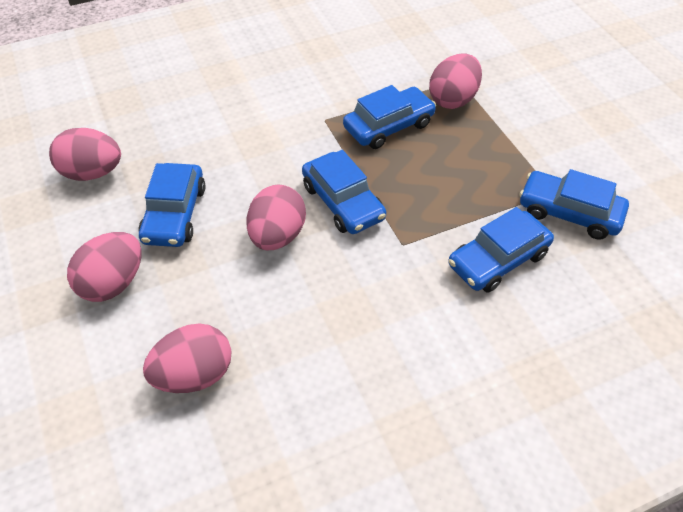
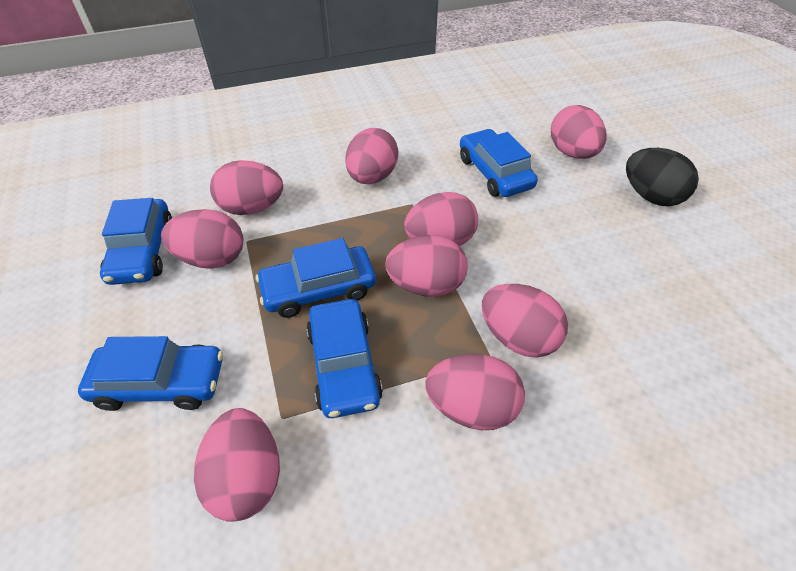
black egg: none = 0 -> [626,148,699,206] = 1
pink egg: [49,128,121,181] [67,232,142,302] [143,323,231,393] [246,184,306,250] [429,54,482,109] = 5 -> [161,209,244,269] [194,408,280,522] [210,160,283,215] [345,128,399,184] [385,235,468,297] [404,192,478,246] [425,354,525,430] [482,284,568,357] [551,105,607,159] = 9

